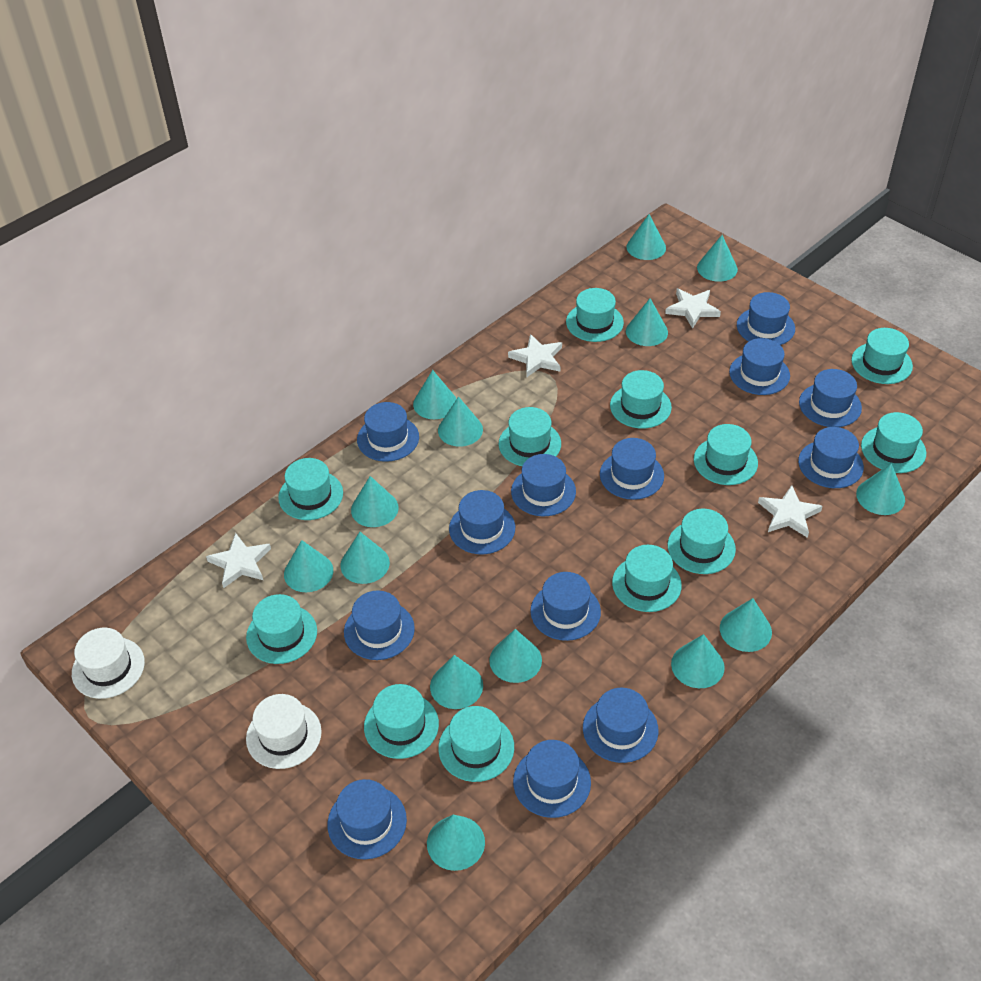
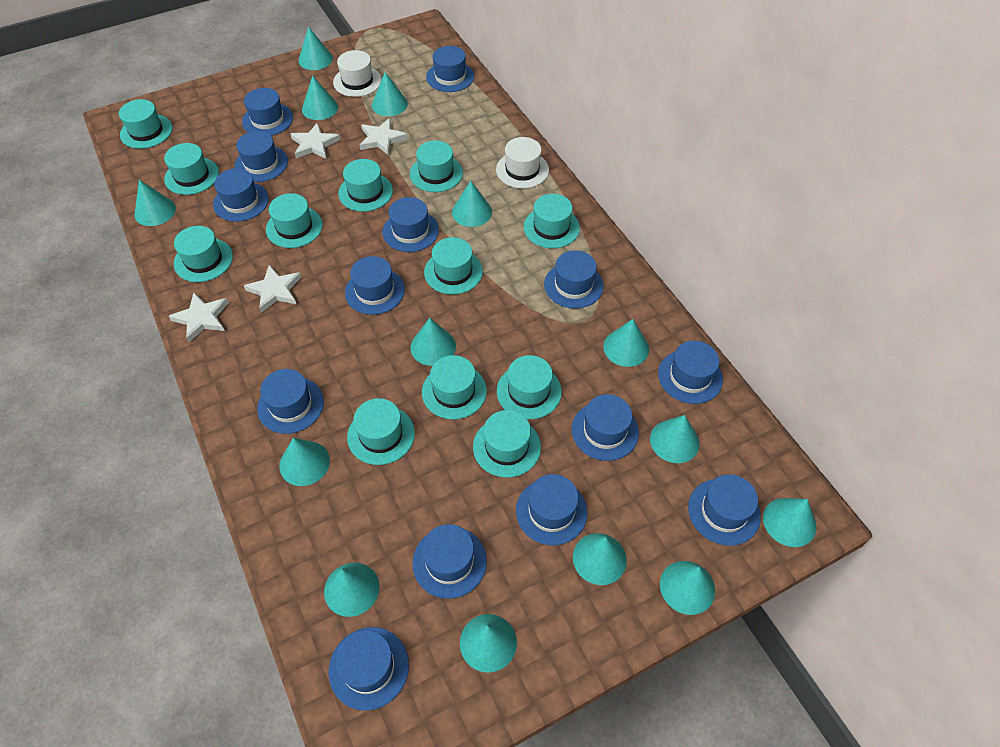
blue hat: [327,779,407,859] [344,590,415,660] [357,402,419,462] [449,490,515,554] [511,454,576,516] [513,740,591,818] [530,572,601,641] [583,688,659,763] [600,438,664,500] [729,338,790,395] [737,292,795,345] [798,427,864,488] [799,369,862,427] = 13 -> [213,168,269,222] [234,131,288,182] [242,88,293,136] [257,369,324,434] [329,627,409,711] [345,256,405,315] [382,197,439,252] [412,524,487,599] [426,46,474,92] [516,474,587,545] [544,250,604,309] [572,394,639,461] [658,341,723,404] [688,474,761,546] = 14

